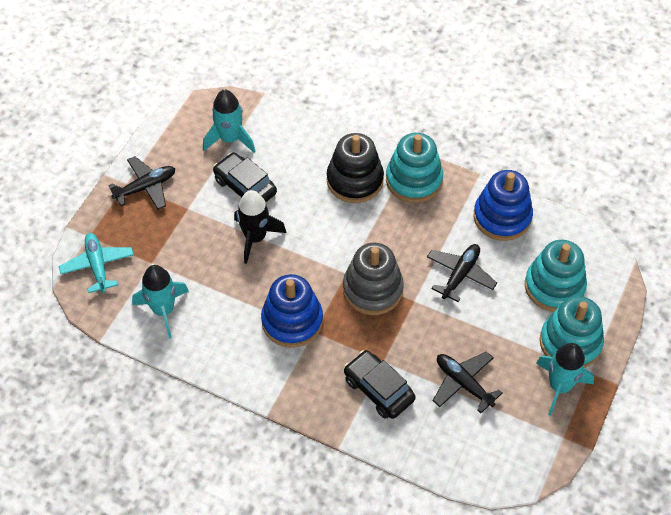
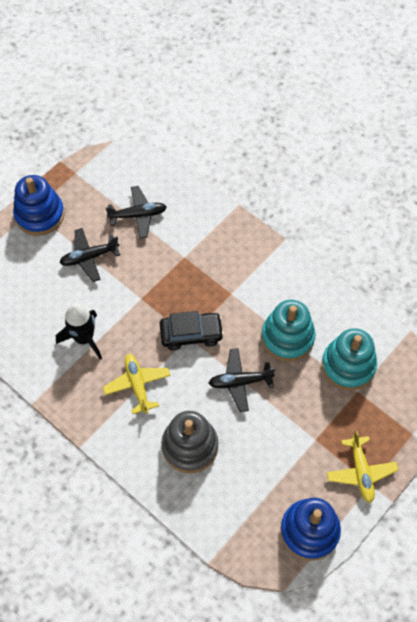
black car: [213,152,277,202] [344,350,416,419] = 2 -> [160,311,224,350] = 1
black stacking toy: [327,133,384,203] = 1 -> none = 0
turquoise plane: [59,233,134,293] = 1 -> none = 0
turquoise rocket: [132,265,189,339] [203,89,255,152] [536,343,594,416] = 3 -> none = 0
turquoise stacking toy: [386,133,443,203] [525,240,587,312] [540,296,604,368] = 3 -> [261,300,316,362] [322,328,377,390] = 2
yellow plane: none = 0 -> [103,354,171,414] [327,430,398,503] = 2

